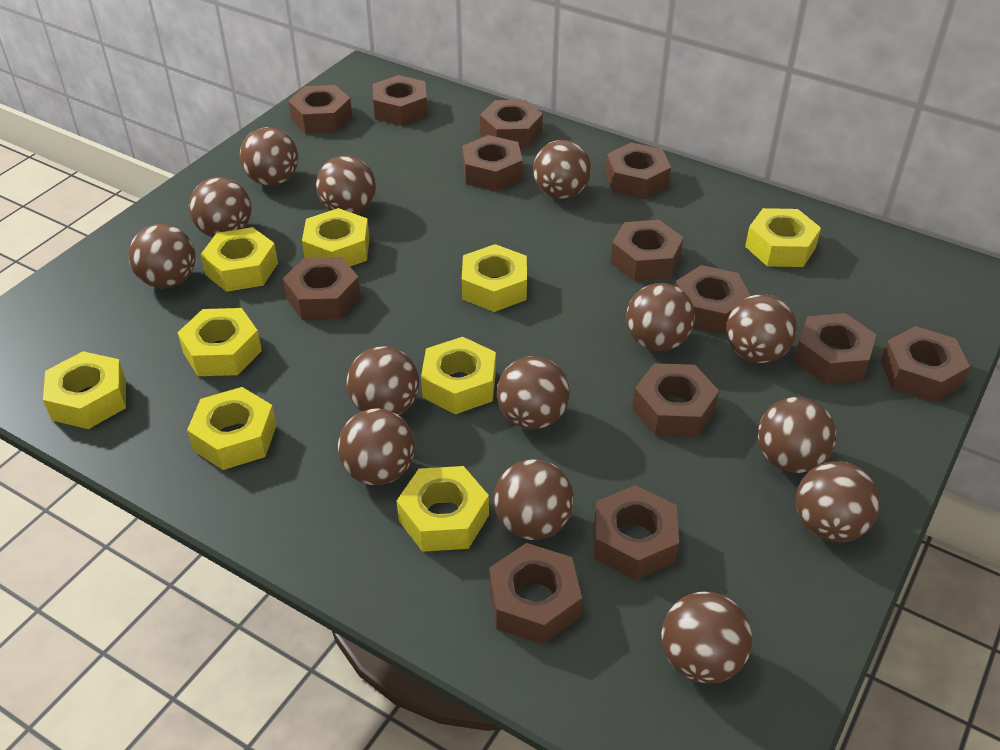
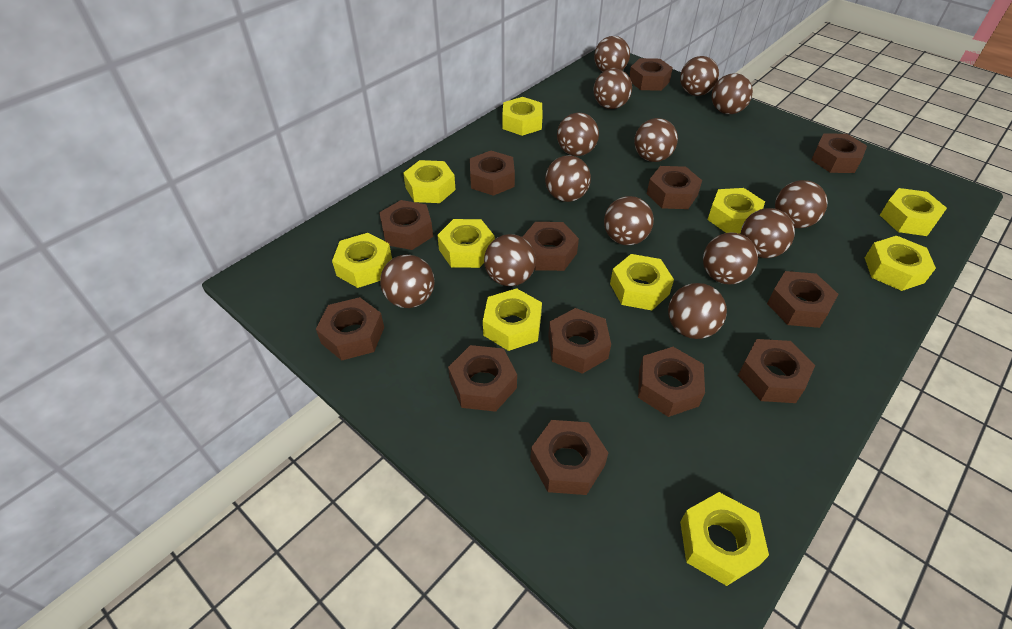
yellow nut: [43,351,126,429] [177,308,262,376] [187,387,277,470] [200,227,278,292] [302,208,370,266] [397,466,489,552] [421,337,496,414] [462,244,527,312] [745,208,821,267] = 9 -> [332,233,392,288] [403,160,456,203] [437,219,495,268] [483,288,542,351] [503,97,543,136] [610,254,674,310] [680,492,769,586] [707,188,765,234] [865,236,936,291] [880,188,947,236] = 10

